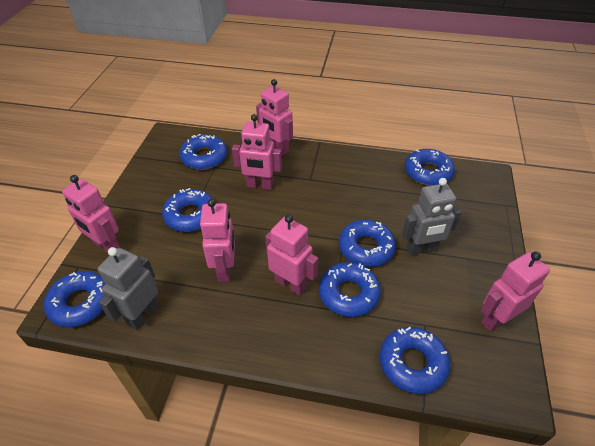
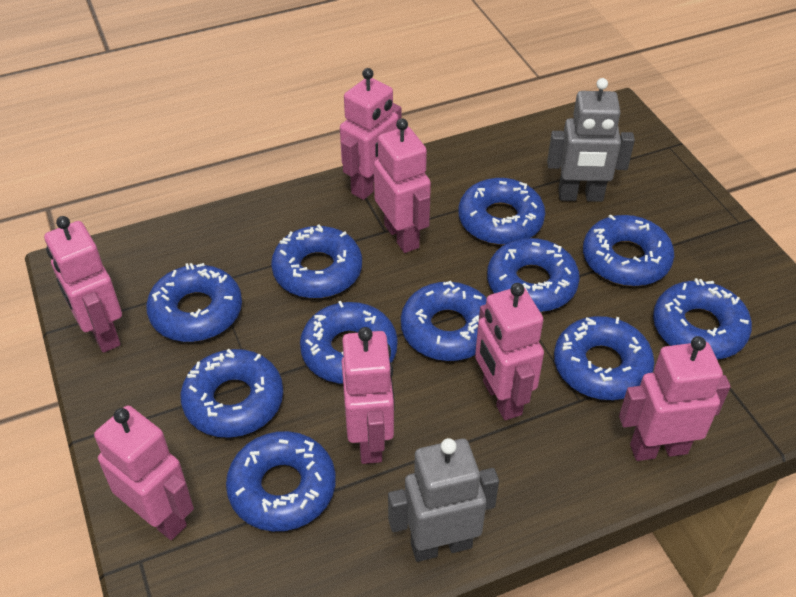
blue donut: [44,271,106,327] [162,188,213,232] [179,134,227,170] [319,262,381,317] [339,220,396,267] [380,327,450,394] [405,149,455,186] = 7 -> [146,263,242,342] [180,349,283,438] [226,431,336,531] [271,224,362,298] [300,301,398,384] [401,281,487,361] [458,178,545,245] [487,238,580,312] [554,316,655,400] [583,215,674,286] [653,278,752,359] = 11
pink robot: [62,175,120,253] [200,199,235,282] [232,114,282,190] [256,79,293,156] [265,214,318,296] [481,251,550,332] = 6 -> [44,216,122,353] [94,405,194,540] [340,68,402,200] [341,327,395,464] [374,118,431,253] [475,283,544,420] [619,336,731,461] = 7

